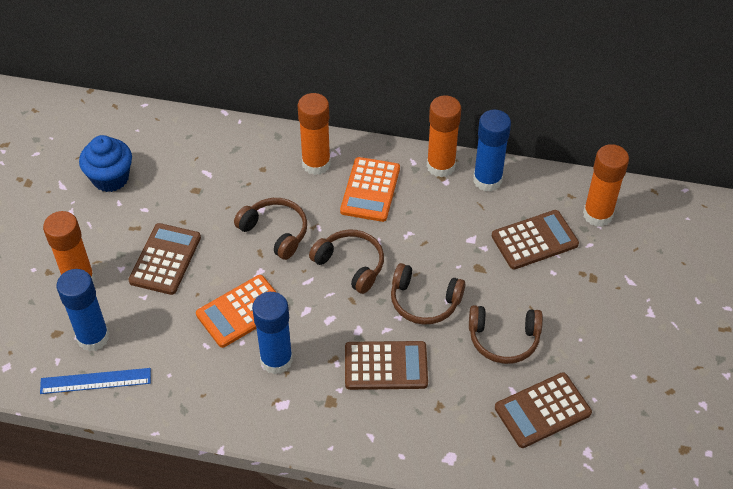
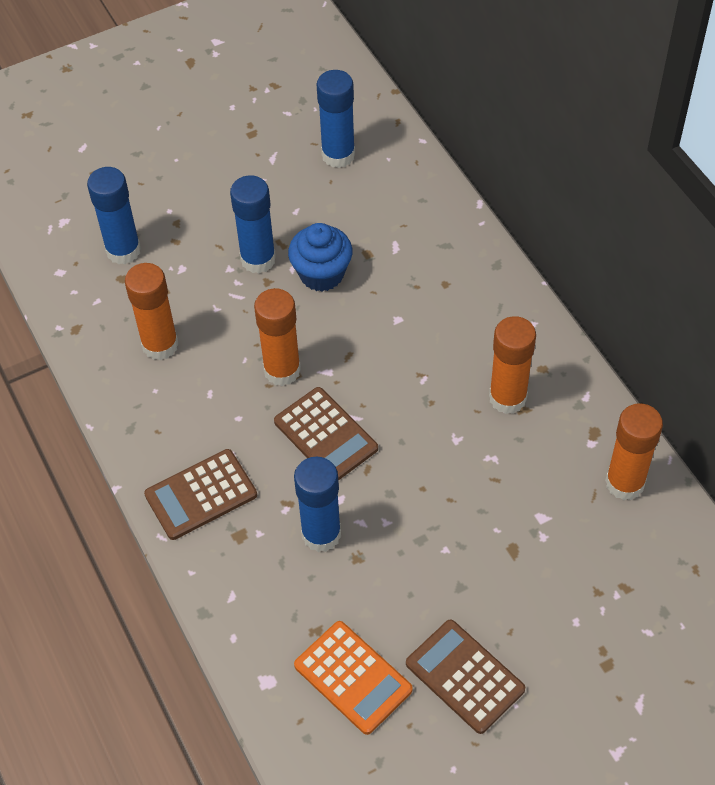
blue glue stick: [57,269,109,352] [252,292,293,374] [473,110,511,192] = 3 -> [87,167,141,264] [230,175,276,274] [294,457,341,552] [317,70,355,168] = 4
blue ruler: [40,368,151,394] = 1 -> none = 0
brown calculator: [128,223,201,295] [345,341,428,390] [492,210,579,269] [495,372,592,448] = 4 -> [144,449,257,540] [274,387,378,481] [406,620,525,734] = 3
brown headphones: [234,198,307,260] [309,230,384,294] [391,263,465,325] [469,305,543,364] = 4 -> none = 0
orange calculator: [196,275,276,348] [340,157,400,222] = 2 -> [294,621,413,735] = 1

